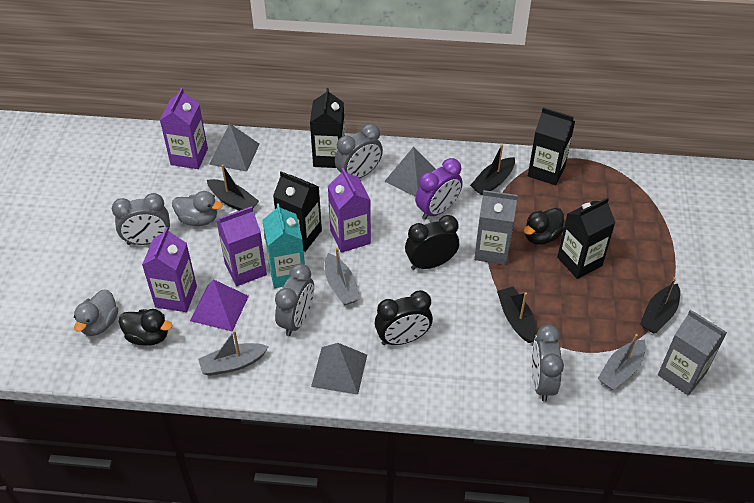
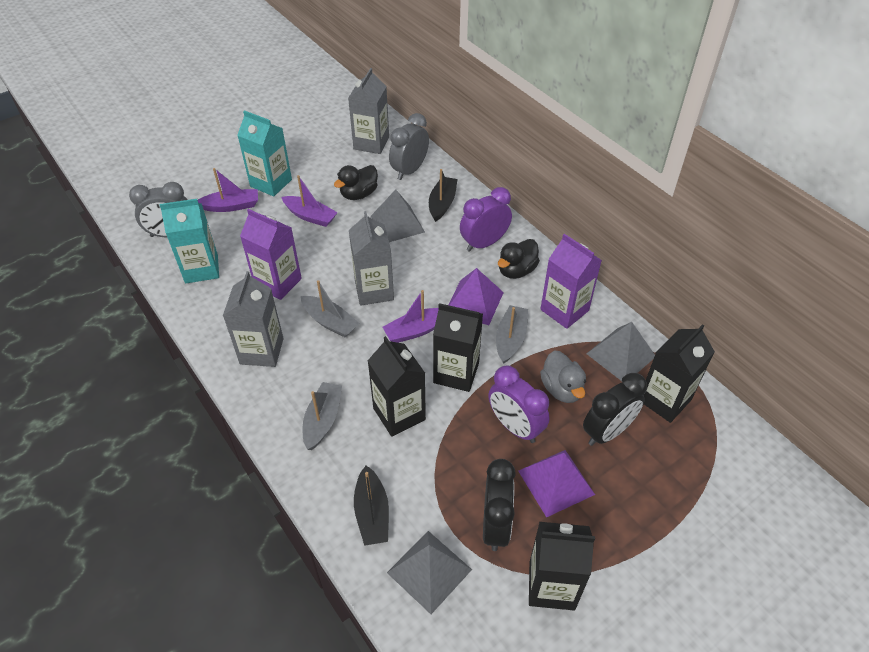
black boat: [207,165,259,211] [470,144,515,196] [497,287,536,343] [640,277,680,333] = 4 -> [354,465,389,546] [429,169,457,222] = 2
grey carton: [474,190,518,265] [658,310,727,395] = 2 -> [223,271,284,367] [348,68,389,154] [349,211,394,306] = 3
grey clock: [112,193,170,245] [275,263,314,336] [335,124,383,179] [532,324,564,402] = 4 -> [129,182,187,237] [389,113,429,180] = 2
grey duck: [74,289,118,336] [172,191,223,226] = 2 -> [540,350,586,403] = 1
purple boat: none = 0 -> [198,168,258,212] [281,175,338,227] [383,290,439,343] = 3
purple carton: [142,227,197,312] [160,88,208,169] [216,206,267,286] [328,168,371,253] = 4 -> [240,209,302,300] [540,234,602,329] = 2
purple clock: [415,158,463,220] = 1 -> [460,187,512,252] [488,366,550,443] = 2
purple pyramid: [190,279,249,332] = 1 -> [448,268,504,325] [518,450,595,517] = 2
turquoise carton: [262,203,305,288] = 1 -> [159,199,219,284] [237,110,292,196] = 2

